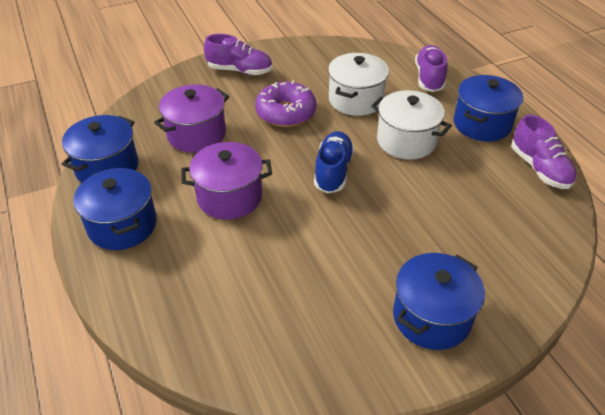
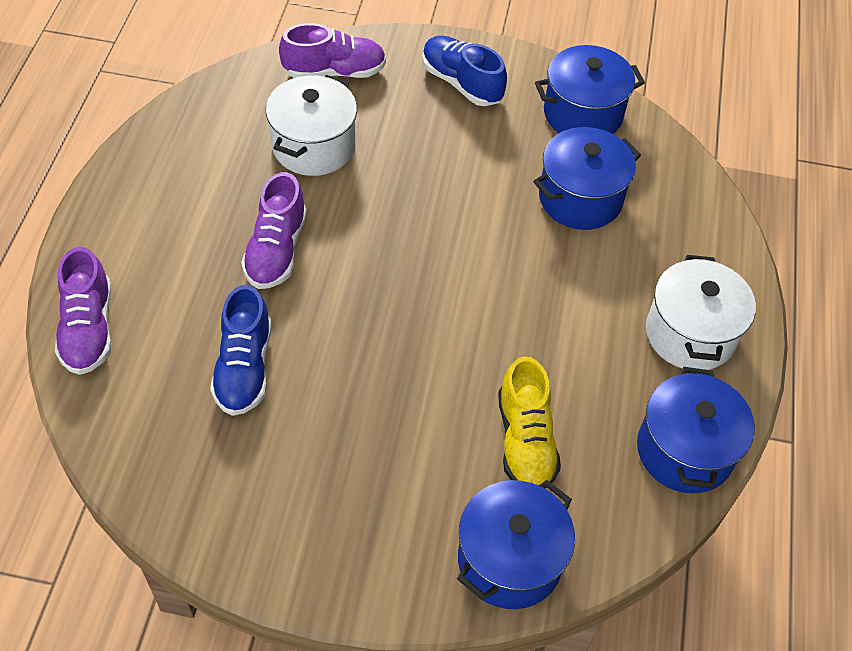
blue shoe: [314,131,354,193] = 1 -> [210,285,271,416] [422,36,507,106] = 2
purple donut: [255,81,316,127] = 1 -> none = 0
purple pot: [154,84,229,153] [181,142,272,220] = 2 -> none = 0
yellow shoe: none = 0 -> [498,356,561,489] = 1

